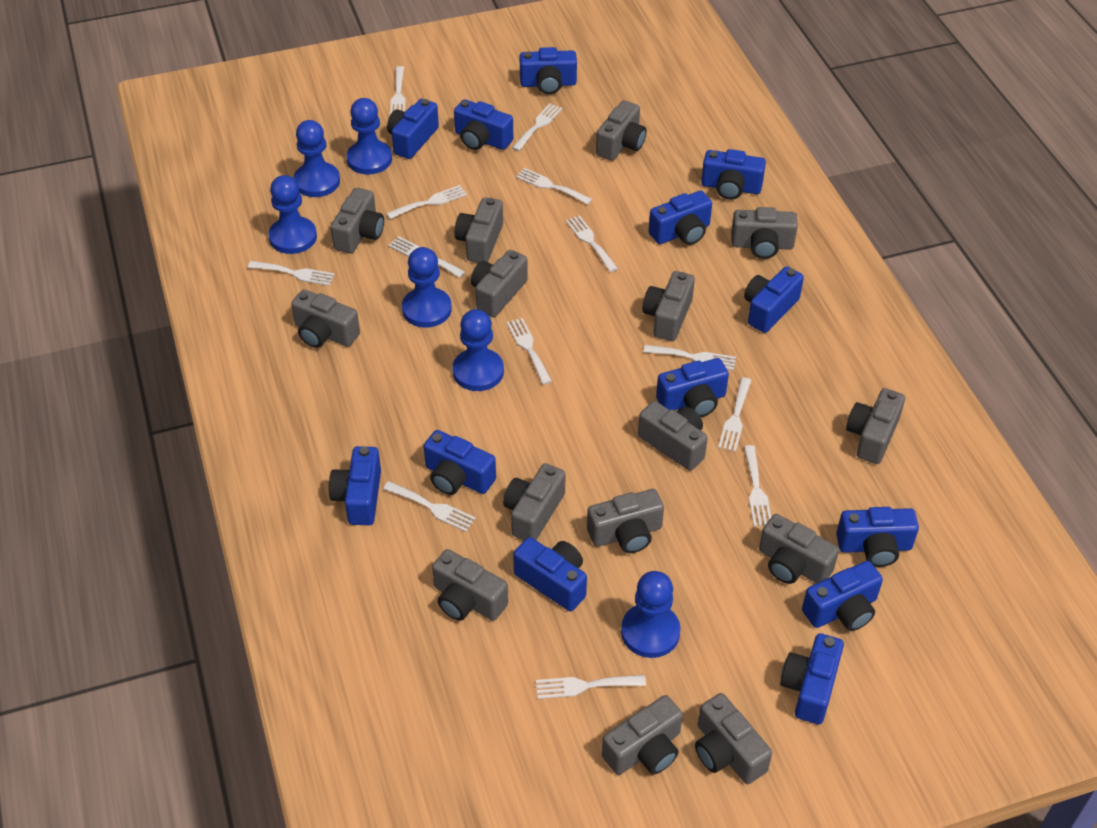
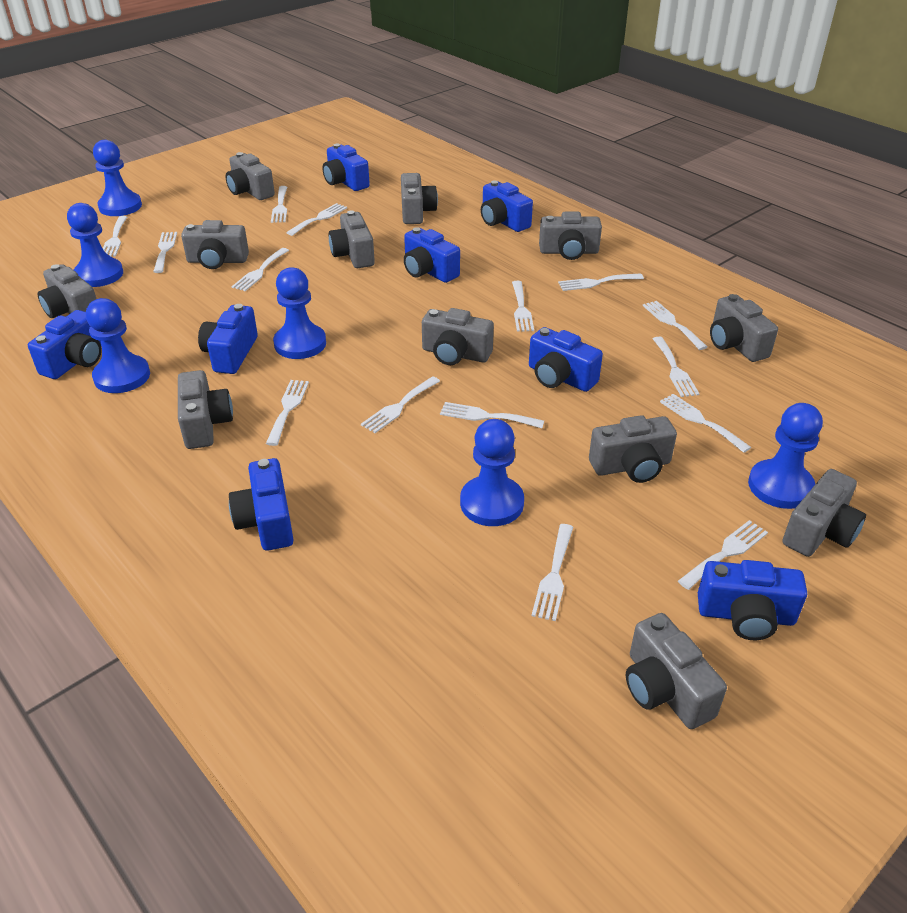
blue camera: [329,446,381,525] [387,99,439,159] [424,430,496,495] [454,99,513,150] [513,537,587,611] [520,47,577,94] [649,191,712,245] [656,358,729,417] [701,149,766,200] [744,266,804,333] [780,633,844,724] [802,561,883,631] [836,507,919,567] = 13 -> [28,310,102,379] [198,304,258,374] [229,458,294,551] [323,143,370,191] [404,227,460,283] [481,180,533,232] [529,327,603,392] [698,560,807,640] = 8
grey camera: [291,289,360,348] [331,188,384,253] [432,549,508,621] [455,197,503,263] [471,250,528,317] [503,463,566,540] [587,489,664,553] [596,100,647,161] [602,695,683,775] [638,401,708,471] [642,271,695,341] [695,693,772,784] [731,207,798,259] [759,514,839,584] [846,388,905,464] = 15 -> [38,264,96,318] [178,370,233,449] [181,220,249,269] [226,152,275,200] [329,210,375,268] [401,173,438,224] [422,308,494,365] [539,212,602,260] [589,415,677,483] [626,613,727,729] [710,294,778,362] [782,469,866,557] = 12
white fork: [248,261,335,286] [383,481,476,532] [386,185,467,219] [389,236,465,278] [390,66,406,115] [507,318,552,385] [512,103,562,151] [516,168,592,205] [536,675,646,699] [566,215,618,272] [643,345,736,370] [718,377,751,452] [744,445,771,527] = 13 -> [103,216,127,257] [153,232,177,273] [232,248,289,291] [266,380,309,446] [271,186,287,223] [286,203,347,236] [361,376,440,433] [440,402,544,428] [512,281,534,332] [532,524,573,621] [558,273,644,291] [643,301,707,350] [653,337,699,397] [660,394,751,453] [678,520,768,590] = 15

